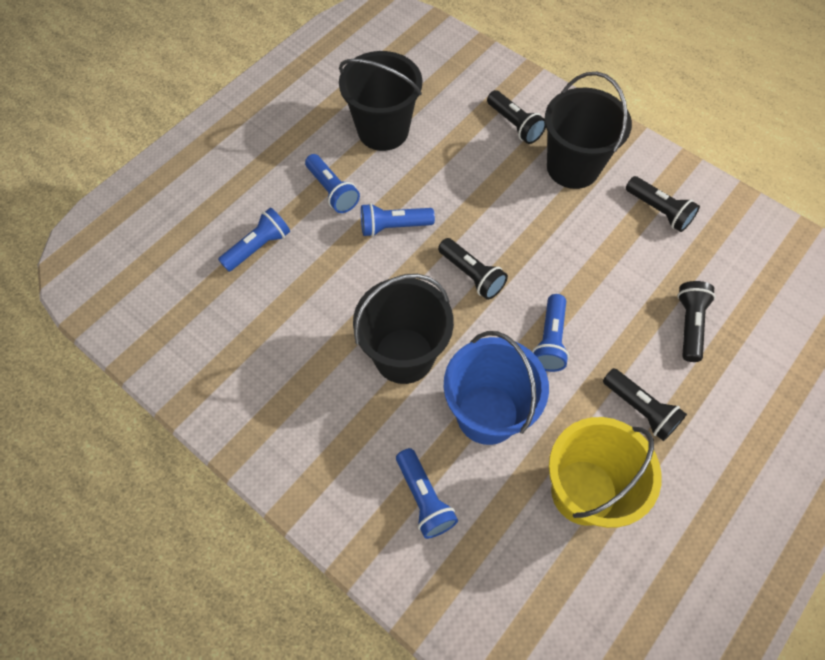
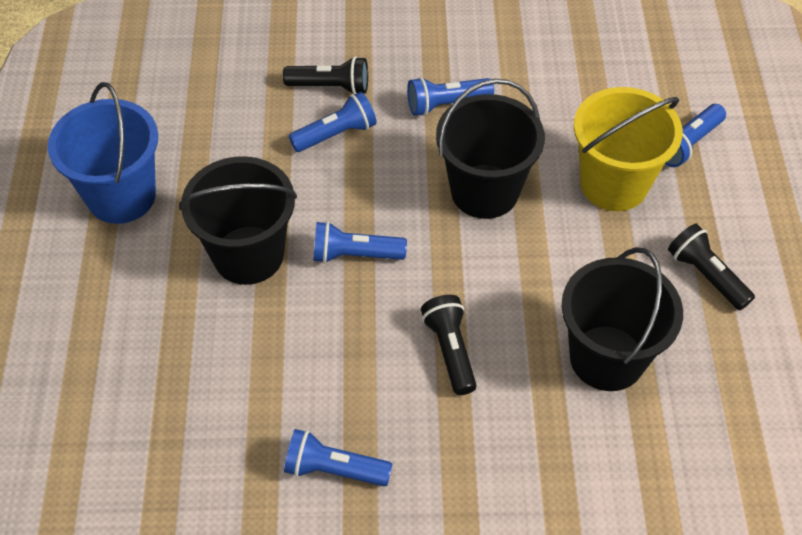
black flashlight: [438,238,508,300] [487,90,546,144] [603,368,687,441] [626,176,700,232] [677,281,716,362] = 5 -> [283,56,368,94] [421,295,477,395] [668,223,755,310] = 3

